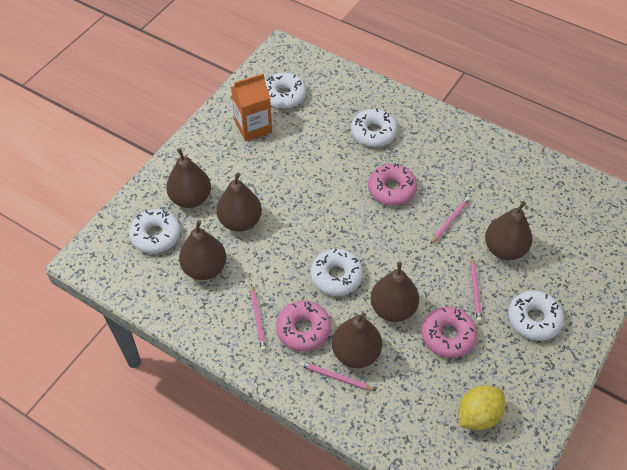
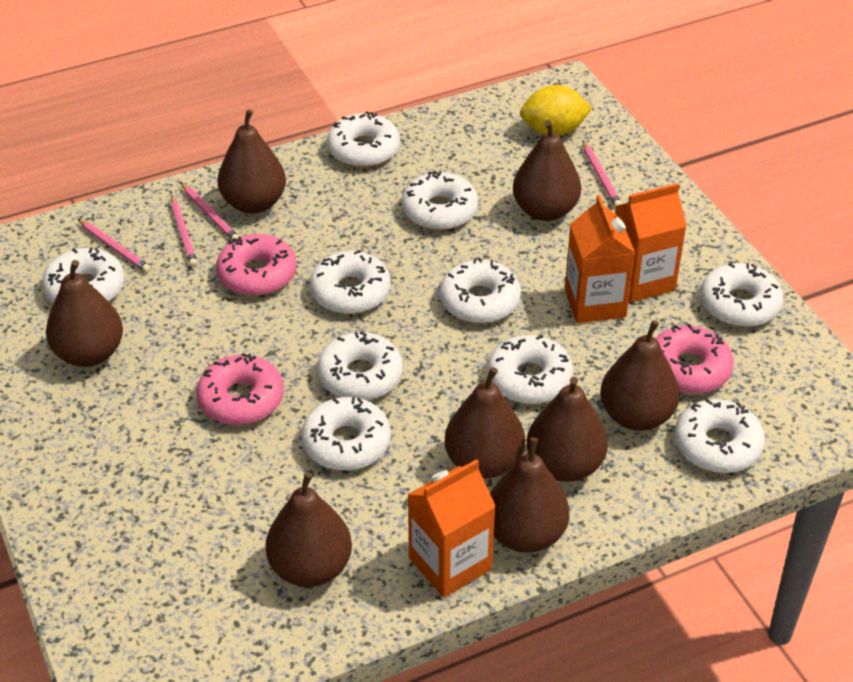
brown pear: [166,148,211,208] [179,220,226,280] [217,172,262,232] [332,313,382,368] [370,262,419,322] [485,201,532,260] = 6 -> [46,260,123,367] [217,109,286,213] [266,472,352,587] [444,367,525,478] [490,437,569,553] [513,120,581,221] [527,377,608,482] [600,320,680,431] = 8
orange carton: [231,73,272,141] = 1 -> [407,459,496,598] [565,195,635,323] [615,183,687,302] = 3
white donut: [129,209,180,253] [265,73,306,109] [310,249,363,296] [351,109,398,147] [508,290,564,341] = 5 -> [42,247,125,303] [302,397,391,471] [310,250,391,314] [317,331,403,401] [327,111,400,168] [402,171,478,230] [440,257,521,324] [487,335,573,404] [675,399,765,473] [700,263,783,327] = 10

